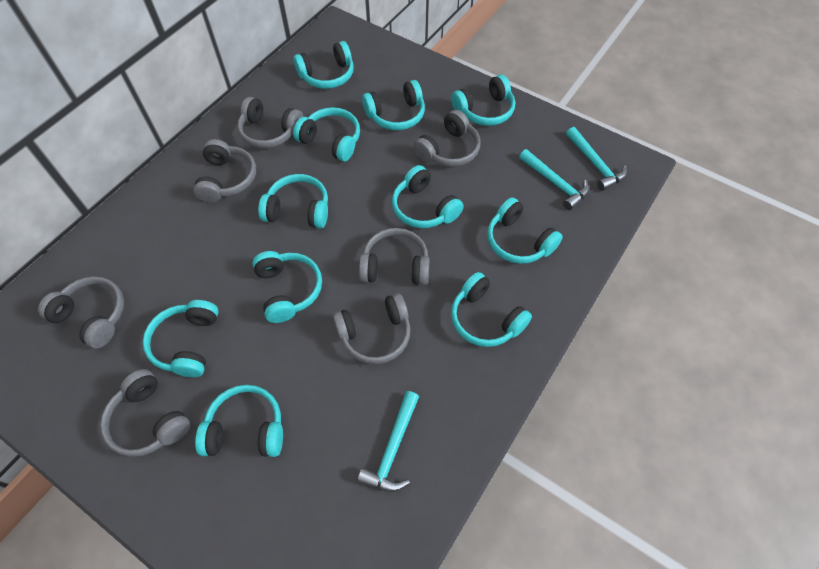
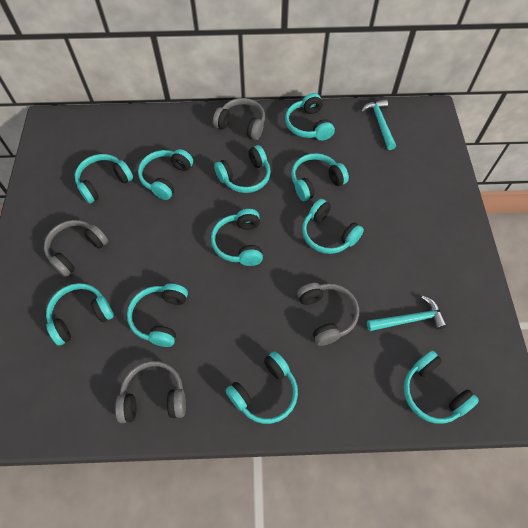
grey headphones: [38,276,124,348] [100,369,191,457] [193,139,256,203] [237,97,303,148] [332,293,411,364] [359,228,430,285] [413,110,481,167] = 7 -> [44,220,108,277] [115,361,186,423] [213,98,265,140] [297,283,359,346] = 4
turquoise hammer: [357,391,419,492] [519,149,589,210] [566,127,627,191] = 3 -> [361,99,396,150] [367,296,447,331] = 2

